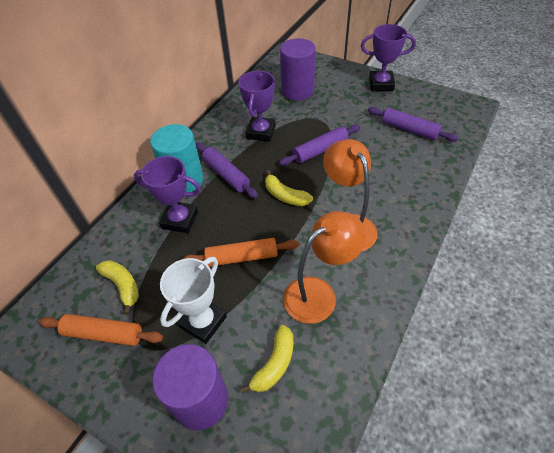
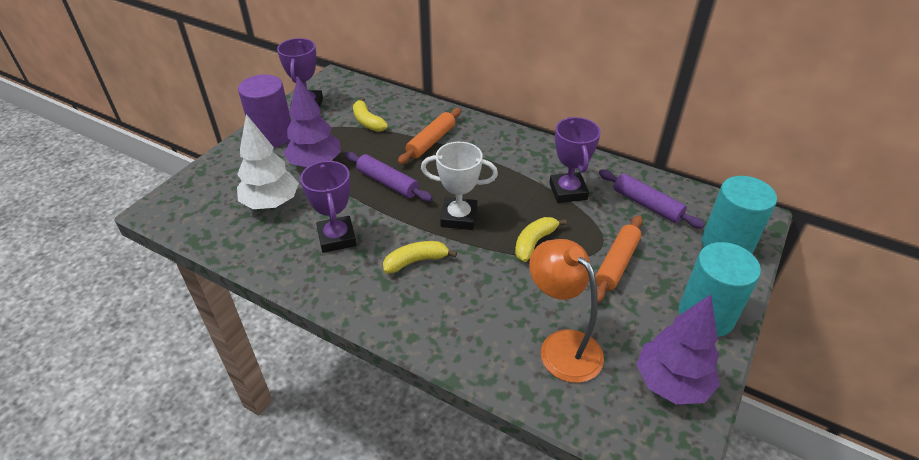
orange lamp: [283,211,366,324] [323,139,378,252] = 2 -> [529,239,604,383] = 1
purple cylinder: [152,344,228,430] [280,38,316,100] = 2 -> [238,74,291,147] = 1
purple rolling pin: [196,142,258,199] [279,125,360,166] [368,107,459,142] = 3 -> [345,152,433,202] [599,169,705,229] = 2
purple tree: none = 0 -> [283,77,341,167] [637,294,720,404] = 2
turquoise cylinder: [150,124,204,192] = 1 -> [679,242,761,337] [702,176,777,254] = 2
white tree: none = 0 -> [237,114,299,209] = 1

